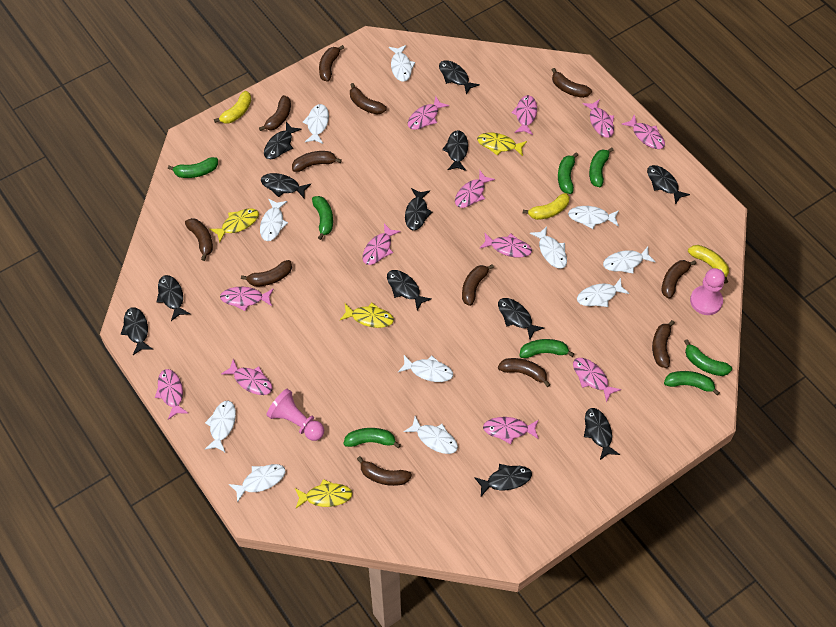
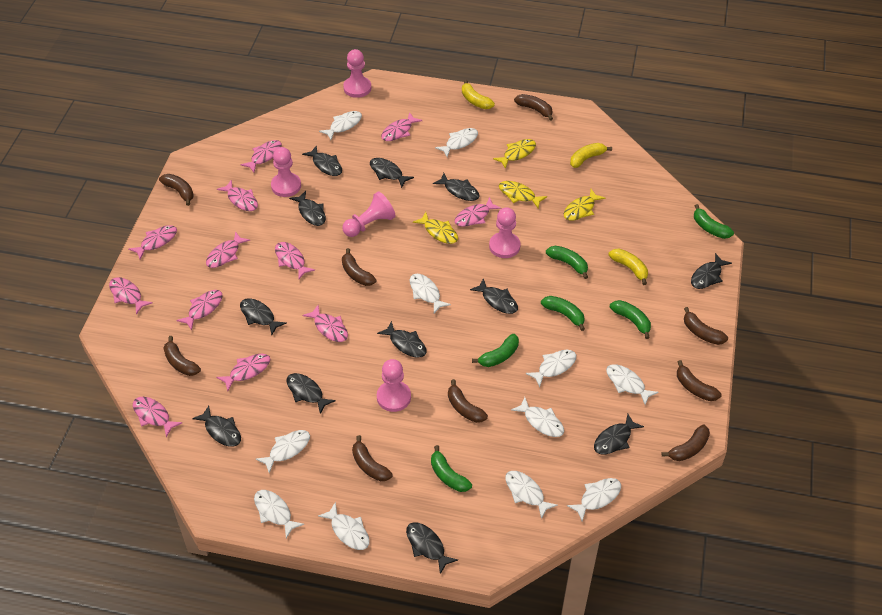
brown banana: [185,218,213,261] [241,260,292,286] [259,95,291,131] [292,151,342,172] [319,45,344,82] [350,83,387,115] [357,456,412,486] [462,264,494,306] [498,358,551,387] [551,68,592,98] [652,320,675,368] [662,260,696,299] = 12 -> [159,174,194,206] [163,336,201,376] [342,248,377,286] [352,435,393,481] [448,379,488,423] [514,94,553,121] [662,424,710,461] [677,360,722,401] [684,307,728,345] = 9
green banana: [168,157,218,178] [312,196,333,240] [343,428,401,448] [519,339,574,358] [558,152,578,194] [589,148,614,187] [664,371,720,395] [684,339,732,376] = 8 -> [431,445,472,492] [472,334,519,367] [541,296,585,331] [546,246,588,279] [610,300,651,339] [694,204,734,239] = 6
pink pawn: [266,389,324,441] [690,268,725,315] = 2 -> [271,147,301,197] [342,191,396,237] [343,49,371,98] [377,359,411,412] [489,207,521,258] = 5

